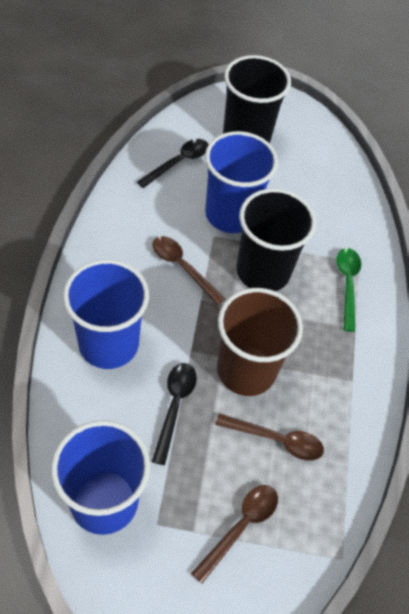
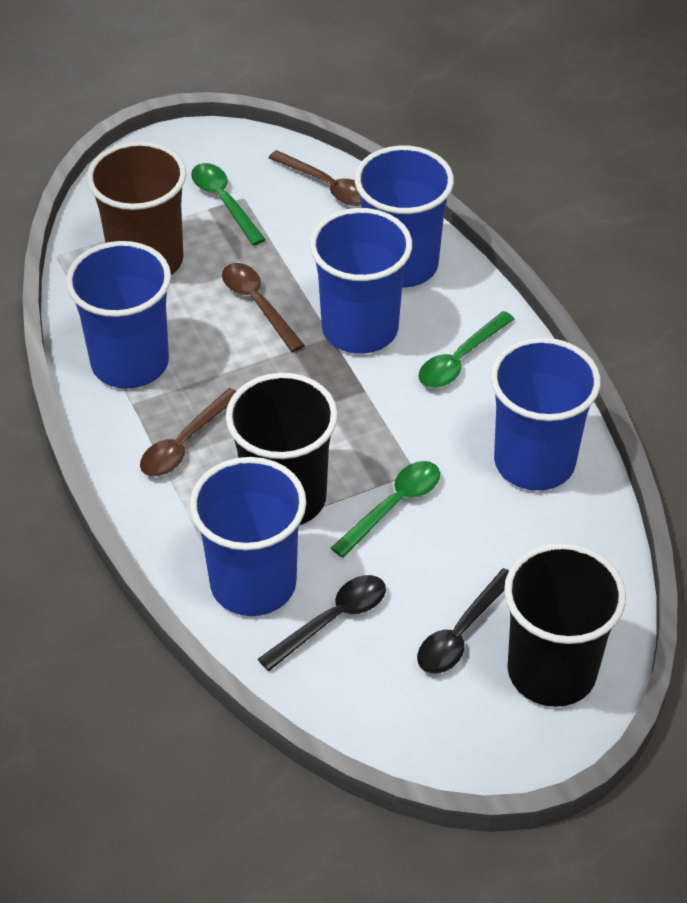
blue cup: [51,420,150,535] [63,259,149,369] [205,131,278,233] = 3 -> [66,241,171,389] [190,457,306,616] [310,208,412,354] [355,145,454,288] [490,337,601,491] = 5
green spoon: [336,248,361,332] = 1 -> [191,163,266,246] [331,461,440,558] [418,311,514,388] = 3

